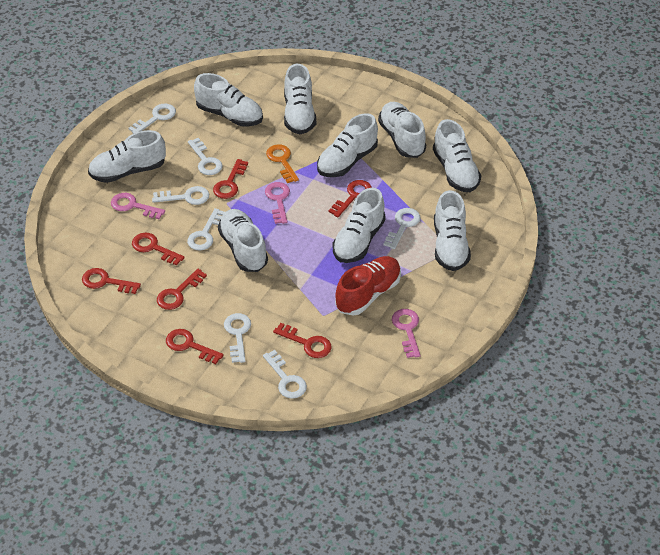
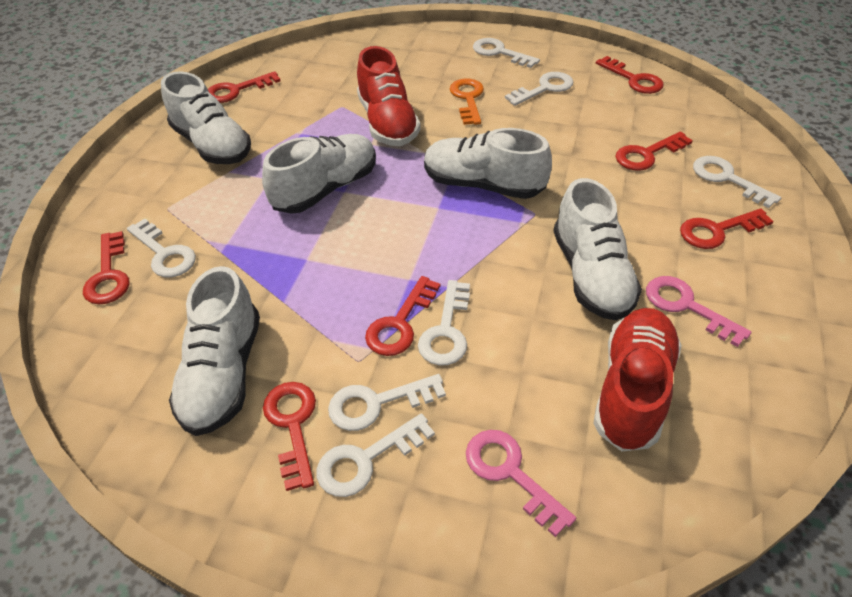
pink key: [111,193,165,219] [265,182,290,224] [392,309,420,358] = 3 -> [466,430,576,537] [646,276,751,347] = 2
red shoe: [335,256,401,316] = 1 -> [357,46,421,146] [593,308,682,452] = 2
white shoe: [88,130,166,183] [194,73,263,126] [218,209,268,272] [284,64,316,134] [317,113,378,177] [333,188,386,263] [378,102,426,158] [433,119,481,192] [434,190,471,271] = 9 -> [161,71,251,164] [169,266,260,436] [262,134,376,214] [424,128,552,199] [553,178,642,321] = 5

